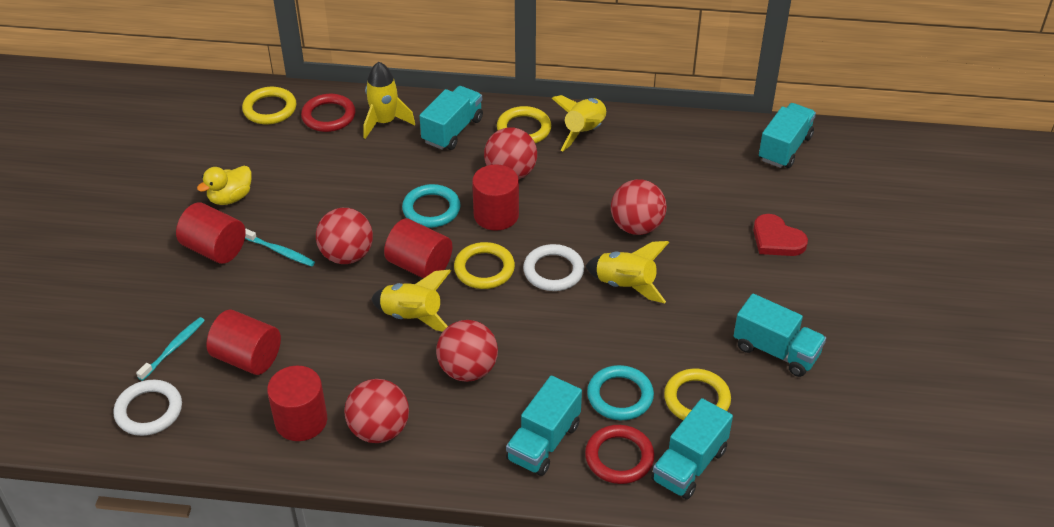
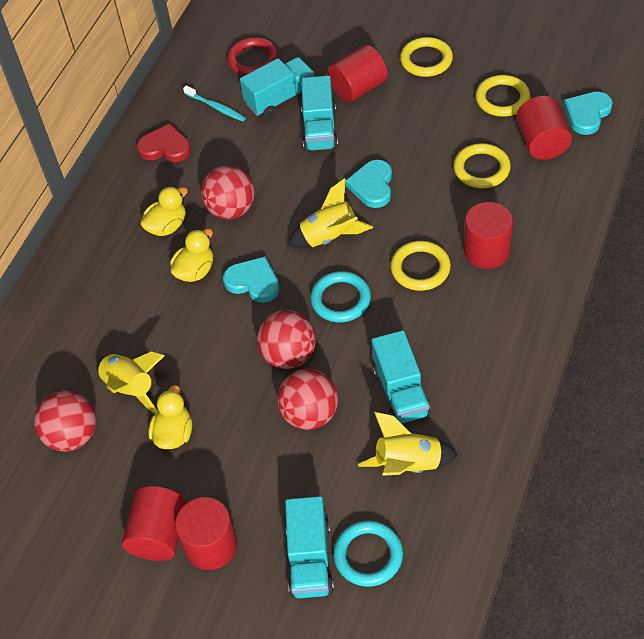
red ball: [316,208,373,264] [344,379,409,443] [436,320,498,382] [484,127,537,179] [611,179,667,235] = 5 -> [34,391,96,452] [201,165,255,219] [257,310,316,369] [277,369,338,430] = 4
red ring: [301,94,356,132] [585,425,655,484] = 2 -> [227,37,279,76] = 1
turquoise heart: none = 0 -> [223,256,279,303] [345,160,392,208] [564,92,613,135] = 3
turquoise toothbrush: [136,317,205,381] [245,228,315,267] = 2 -> [183,85,246,121] = 1
turquoise truck: [420,86,483,150] [506,376,582,476] [651,398,733,500] [734,294,826,377] [759,103,816,168] = 5 -> [240,57,314,118] [285,496,334,598] [301,76,338,152] [372,330,431,424] = 4
white ring: [113,380,182,436] [523,244,584,291] = 2 -> none = 0
yellow duck: [197,166,251,205] = 1 -> [140,186,188,236] [149,385,192,449] [170,229,213,282] = 3
yellow rocket: [364,62,415,139] [371,270,451,332] [552,95,607,152] [585,241,669,303] = 4 -> [96,352,164,414] [287,178,373,248] [358,412,458,476] = 3

